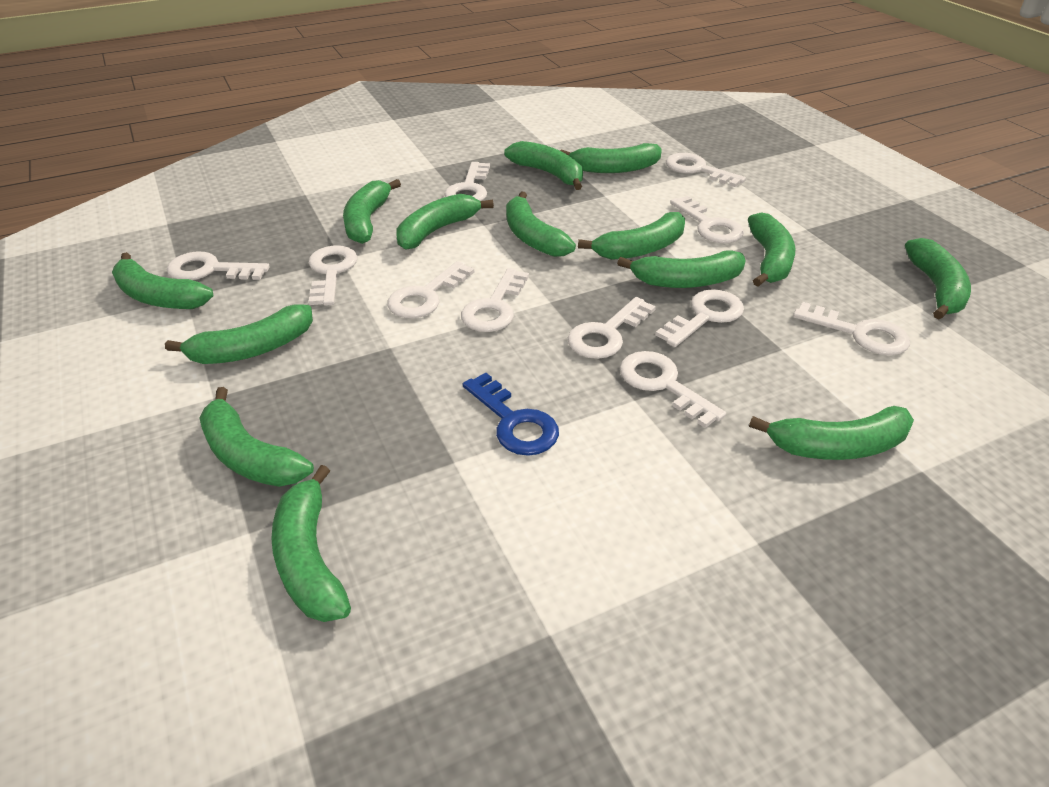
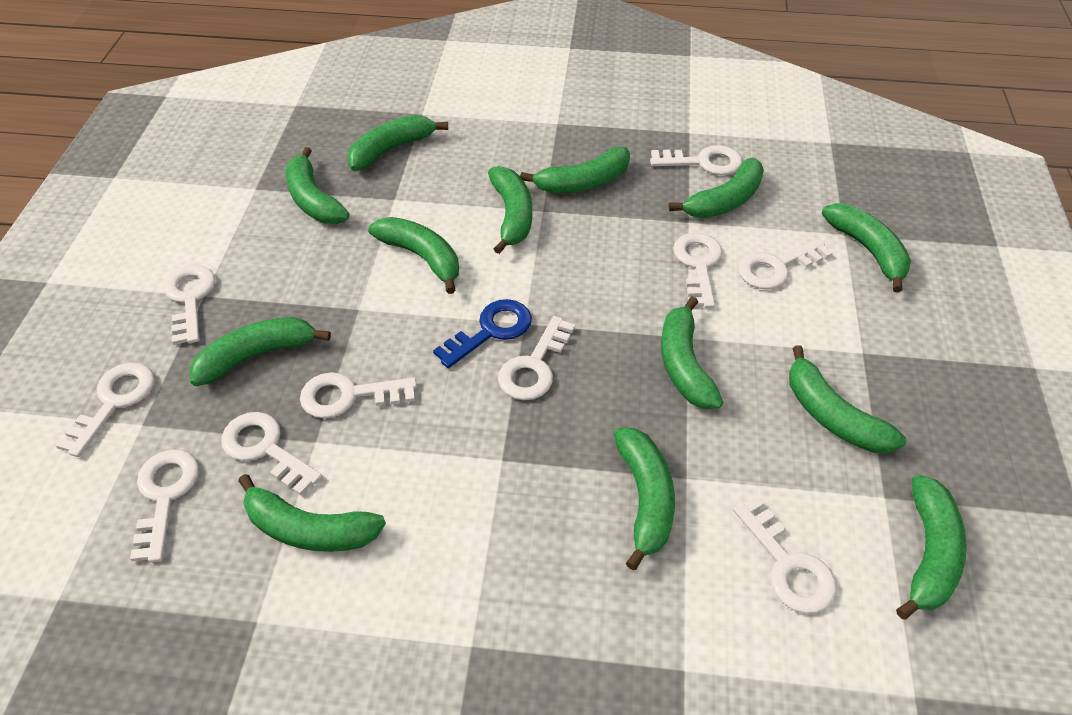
green banana: [112,252,213,309] [165,304,313,364] [199,387,314,487] [271,465,351,622] [343,179,401,244] [396,194,494,250] [504,141,583,190] [506,191,576,257] [560,143,662,173] [578,212,685,260] [617,251,746,288] [748,213,796,287] [749,406,914,460] [905,238,971,319] = 14 -> [189,317,331,386] [238,474,386,552] [286,147,350,224] [347,115,448,171] [368,217,459,294] [488,166,532,254] [520,147,630,193] [613,428,675,570] [661,296,724,409] [669,158,764,218] [789,346,906,453] [821,203,911,293] [896,474,967,619] = 13
white key: [167,252,270,280] [308,245,357,306] [387,261,474,318] [444,162,490,201] [461,268,529,332] [568,297,656,359] [620,351,726,428] [655,289,744,347] [666,153,746,187] [670,196,744,243] [793,302,910,356] = 11 -> [55,362,155,457] [130,450,199,562] [164,265,215,345] [221,412,322,495] [300,372,417,419] [498,316,575,400] [650,145,742,175] [673,233,723,308] [733,496,837,613] [738,239,833,289] = 10

